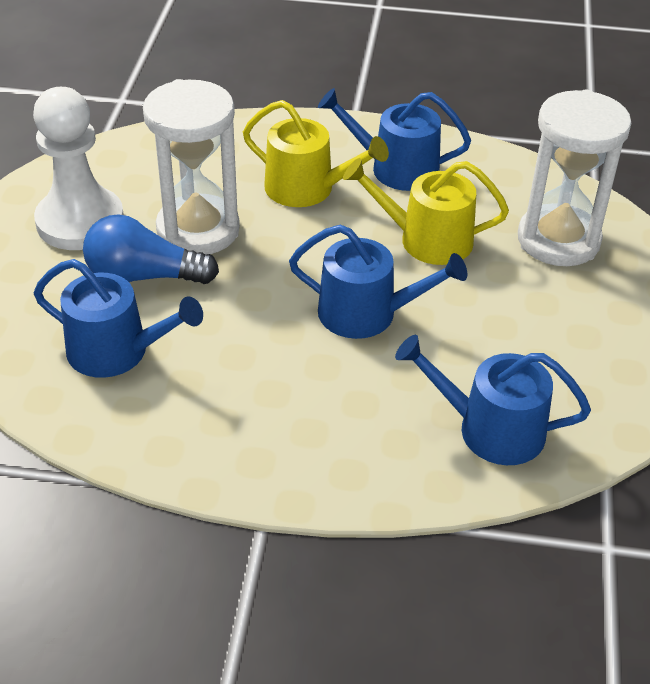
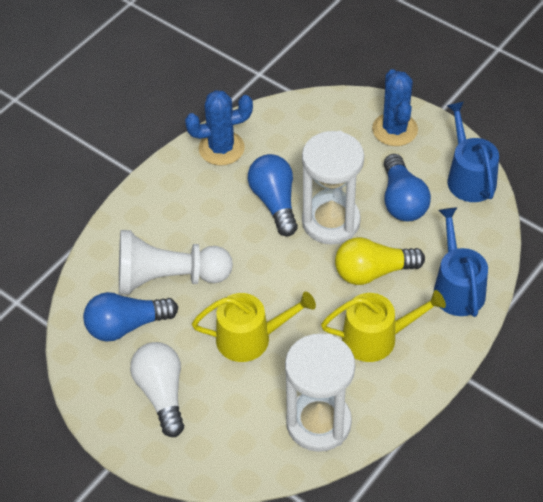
blue cactus: none = 0 -> [185,90,253,166] [372,69,418,146] = 2
blue light bulb: [83,214,219,284] = 1 -> [83,292,178,342] [248,154,298,236] [384,154,431,222] = 3
blue watering can: [34,259,203,378] [289,224,467,339] [318,88,471,191] [395,335,591,465] = 4 -> [434,207,488,317] [446,102,499,202] = 2
white light bulb: none = 0 -> [130,342,184,437] = 1
yellow light bulb: none = 0 -> [335,237,425,285] = 1

